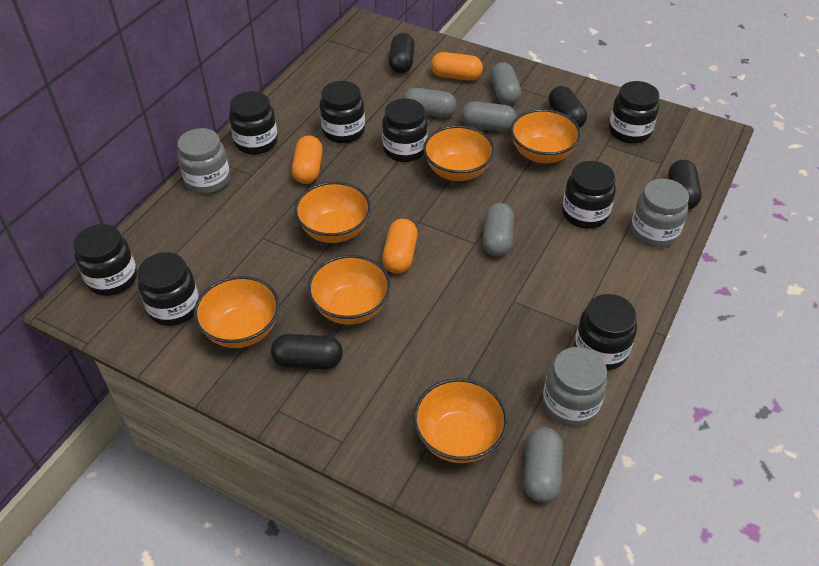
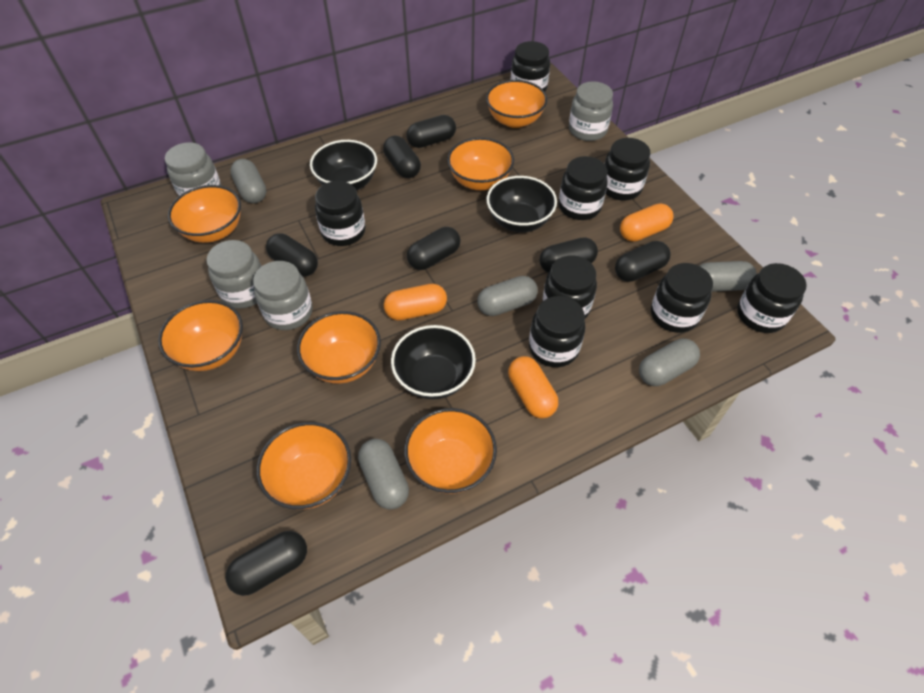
black bowl: none = 0 -> [310,140,377,190] [391,325,476,399] [486,176,557,232] = 3
black capsule: [271,334,343,369] [389,33,415,74] [549,86,587,128] [668,160,702,210] = 4 -> [226,531,307,596] [266,233,318,277] [383,136,421,178] [407,115,456,148] [407,227,461,270] [540,237,598,273] [615,241,671,282] = 7
grey jar: [177,128,230,194] [543,347,607,426] [631,179,689,248] = 3 -> [165,142,221,196] [206,240,262,309] [253,261,313,330] [569,81,613,141] = 4
orange bowl: [194,276,280,348] [294,182,371,243] [308,255,391,325] [413,378,508,463] [423,125,495,181] [511,109,581,163] = 6 -> [158,300,243,371] [168,185,241,243] [256,422,351,509] [297,311,381,384] [404,408,497,494] [447,137,514,190] [486,80,548,128] = 7

